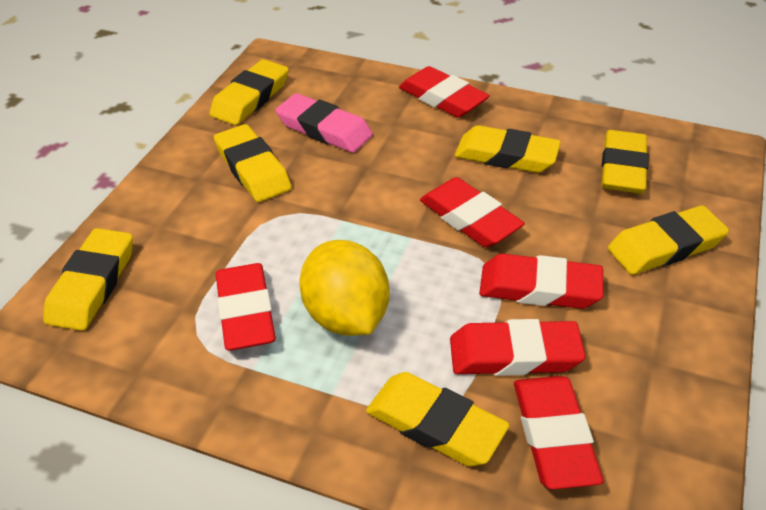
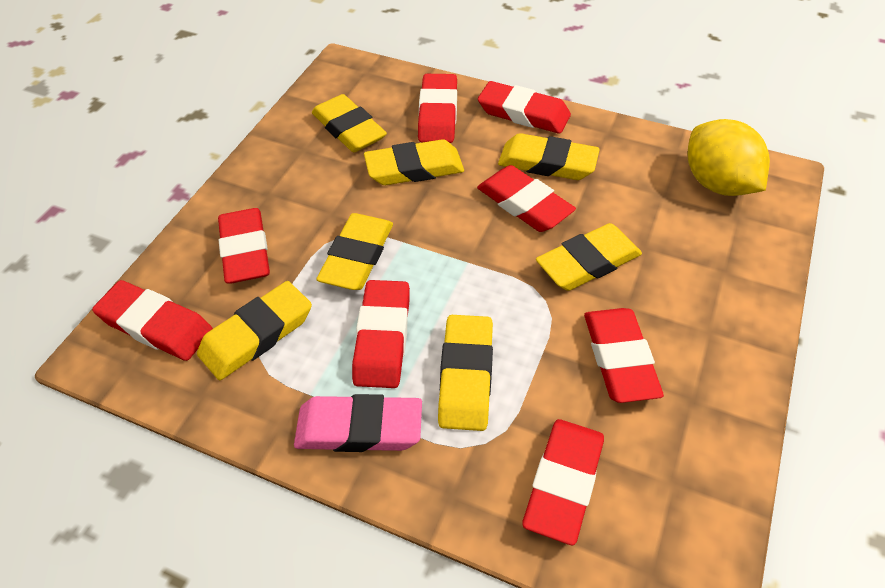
red eraser: [216,263,276,350] [399,66,490,118] [420,177,525,247] [450,319,586,376] [479,254,604,309] [514,376,604,490] = 6 -> [92,280,213,361] [218,208,270,284] [352,280,410,388] [418,74,457,143] [477,165,576,232] [478,81,571,134] [522,419,604,545] [584,308,664,403] = 8

